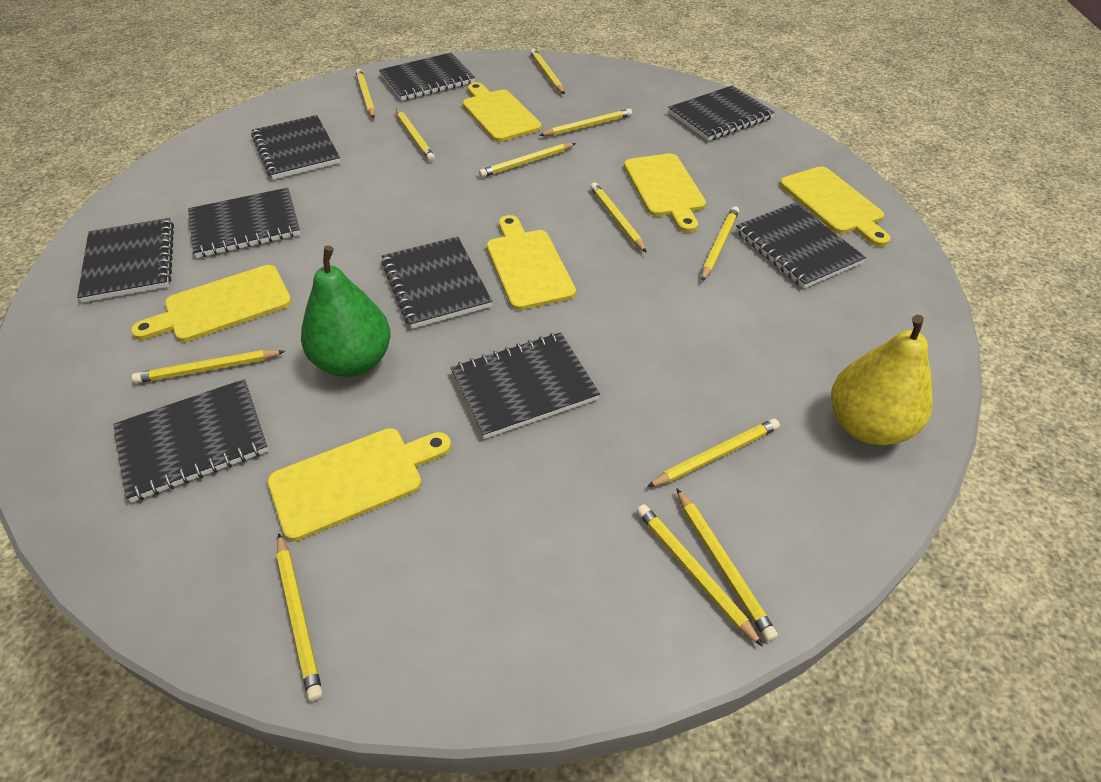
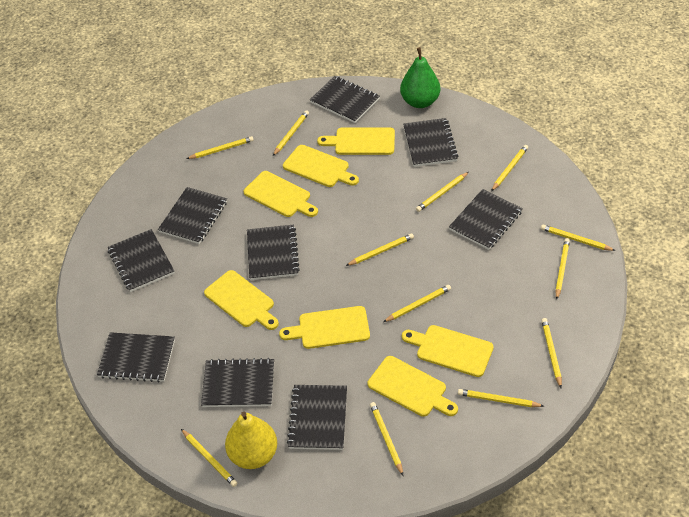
yellow cutting board: [131,265,292,342] [268,428,451,541] [463,82,542,142] [487,215,576,310] [624,153,706,232] [780,166,891,247] = 6 -> [204,270,279,330] [244,171,318,217] [279,306,370,349] [283,145,359,187] [317,127,395,155] [368,356,458,417] [402,325,494,377] = 7

